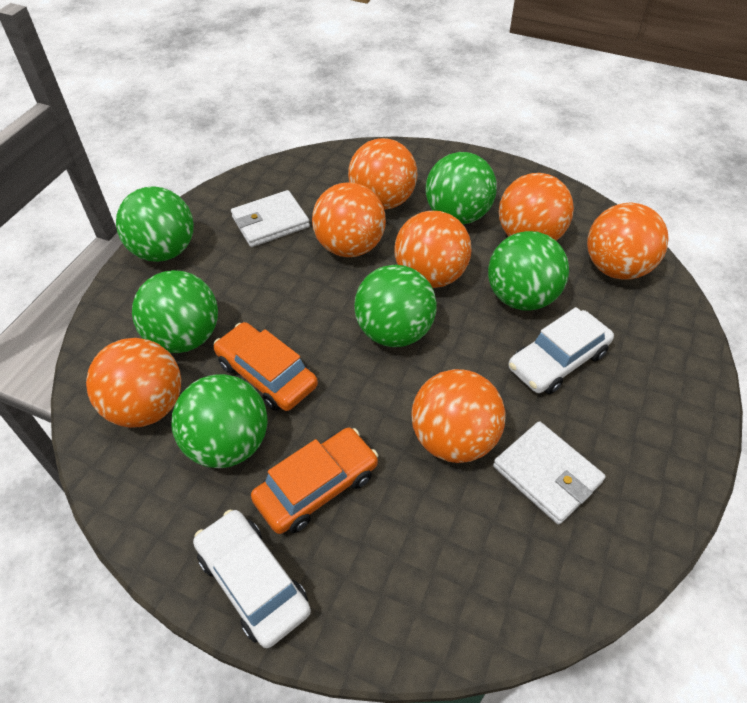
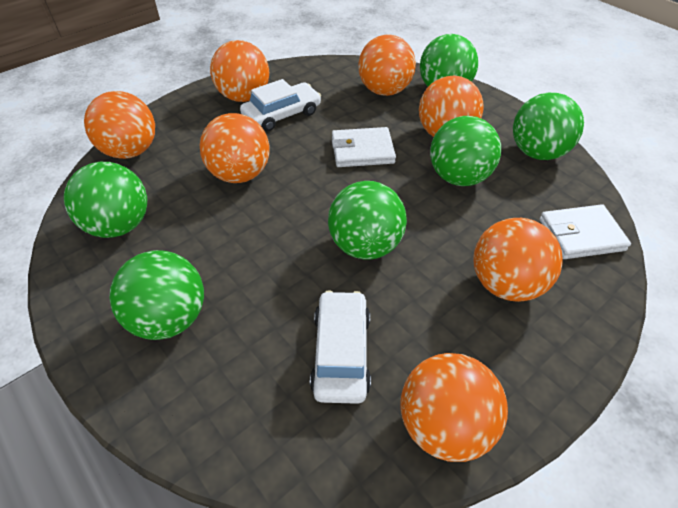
orange car: [214,322,318,411] [251,428,378,534] = 2 -> none = 0

